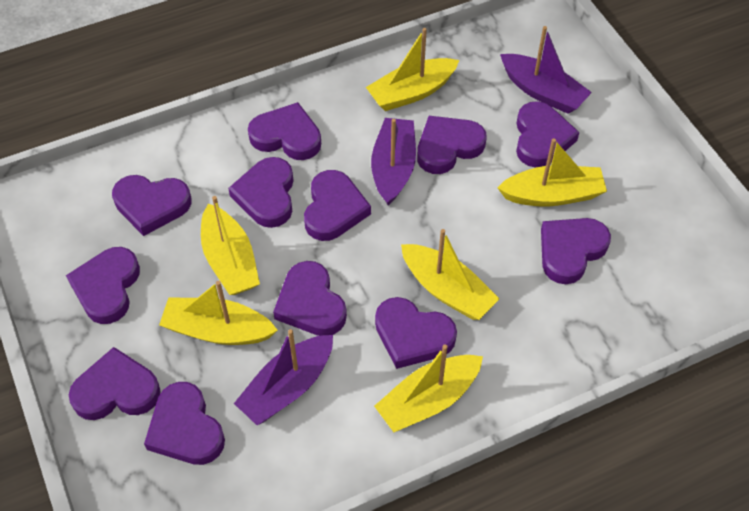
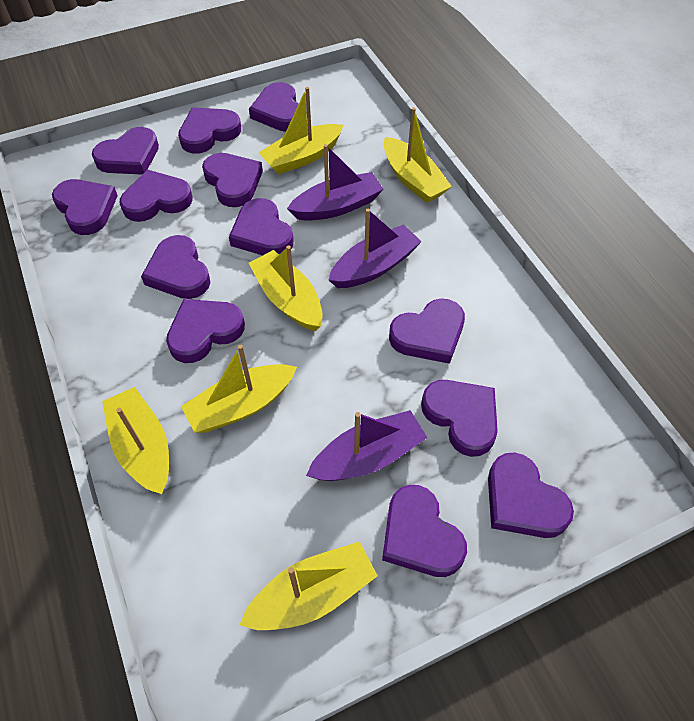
purple heart: [66,247,140,324] [69,347,161,420] [112,175,191,236] [144,382,225,465] [228,157,294,228] [248,102,321,160] [273,261,347,336] [304,170,371,241] [375,297,457,369] [417,116,487,174] [516,101,579,168] [541,218,611,284] = 12 -> [52,179,118,235] [92,127,159,175] [120,169,193,222] [141,235,211,299] [166,299,245,363] [178,107,241,154] [202,153,263,207] [229,198,294,255] [249,82,299,132] [382,485,467,577] [389,299,465,364] [421,380,498,457] [488,452,574,538] = 13

